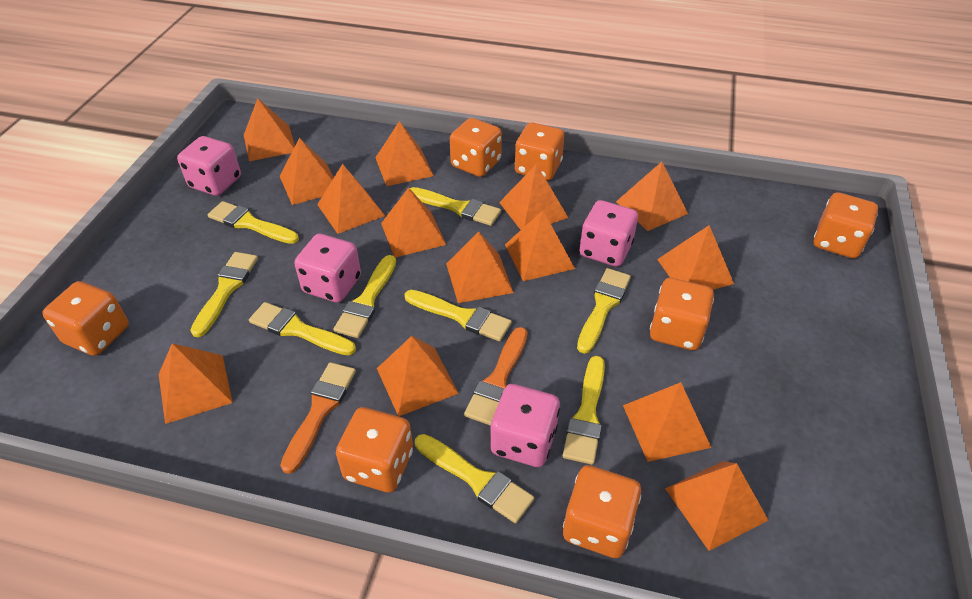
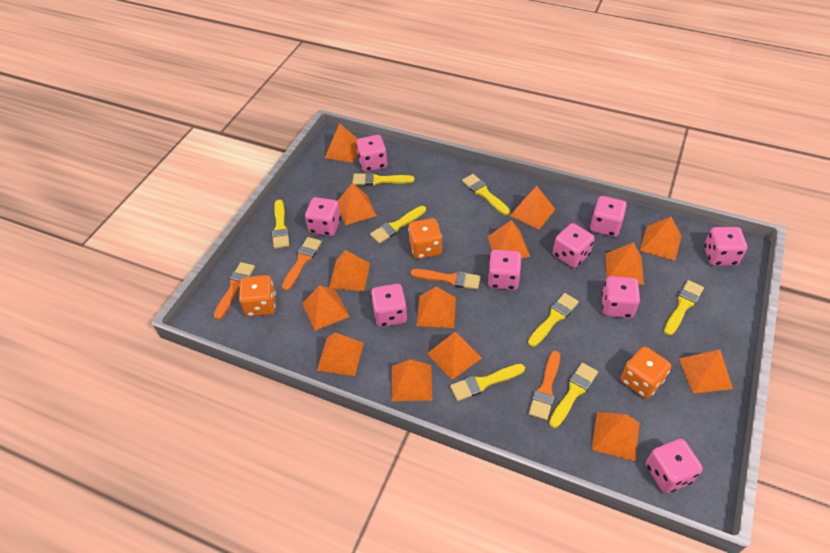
orange brush: [280,362,356,474] [464,327,528,425] = 2 -> [213,262,255,320] [282,237,322,291] [411,269,481,290] [529,351,560,420] = 4
orange dice: [42,281,129,356] [336,407,413,493] [450,118,502,177] [515,123,565,181] [563,465,641,558] [650,278,714,350] [814,192,878,258] = 7 -> [239,275,276,317] [408,218,442,259] [621,346,671,399] = 3
pink dice: [177,136,241,196] [294,234,361,303] [490,384,560,467] [580,200,638,267] = 4 -> [305,197,341,236] [356,135,387,172] [371,284,407,327] [488,249,521,290] [553,223,595,268] [590,196,627,237] [601,276,640,318] [646,439,703,493] [704,227,747,266] = 9
yellow brush: [190,252,258,337] [208,201,299,244] [249,302,356,356] [333,255,396,338] [404,290,512,341] [410,187,501,226] [415,434,534,523] [563,356,605,465] [577,268,631,354] = 9 -> [272,200,289,249] [353,172,414,186] [370,206,426,244] [450,364,525,401] [462,174,510,215] [528,293,579,347] [549,363,598,428] [664,280,704,336] = 8

